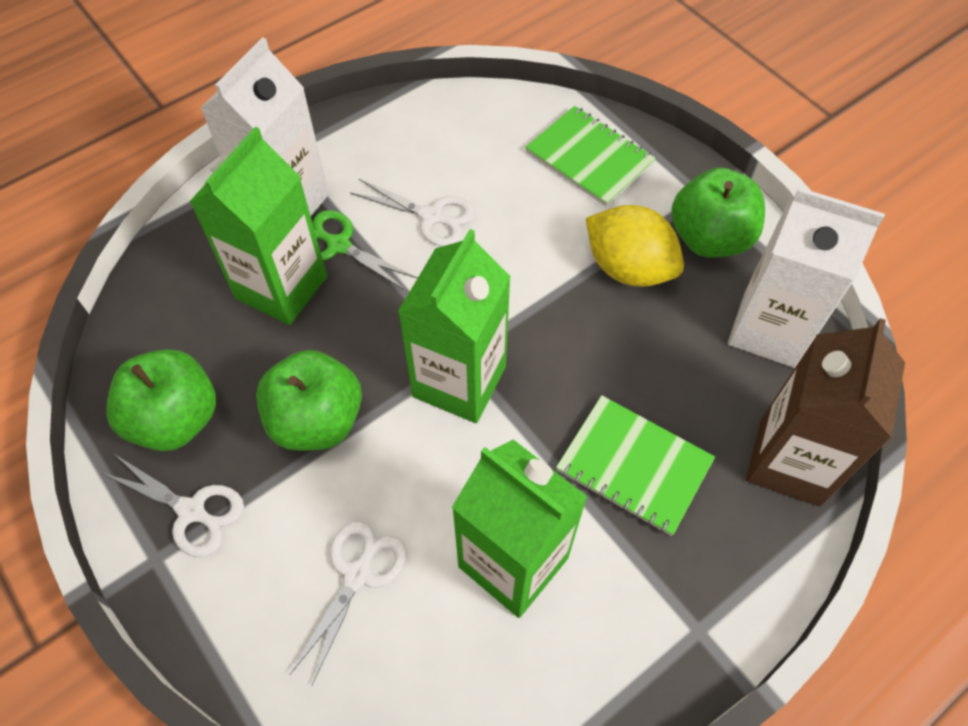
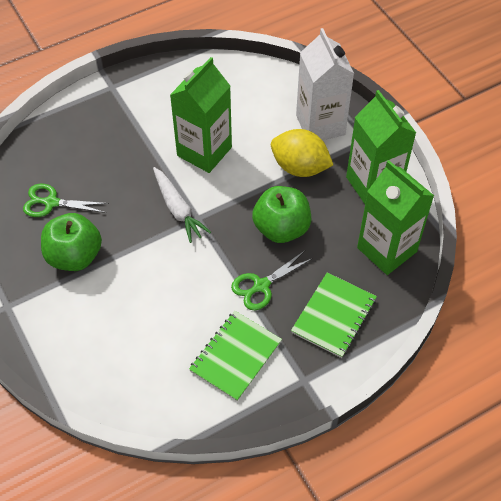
brown carton: [746,318,905,507] = 1 -> none = 0
green apple: [106,349,216,451] [256,350,362,451] [671,168,765,258] = 3 -> [41,213,102,271] [252,186,311,243] = 2
green scissors: [313,210,417,291] = 1 -> [23,184,109,217] [231,251,313,310] = 2
white carrot: none = 0 -> [153,167,211,243] = 1
white carton: [201,37,329,216] [728,187,885,368] = 2 -> [296,28,354,140] = 1
white scissors: [100,455,244,557] [290,521,407,685] [350,179,475,246] = 3 -> none = 0

